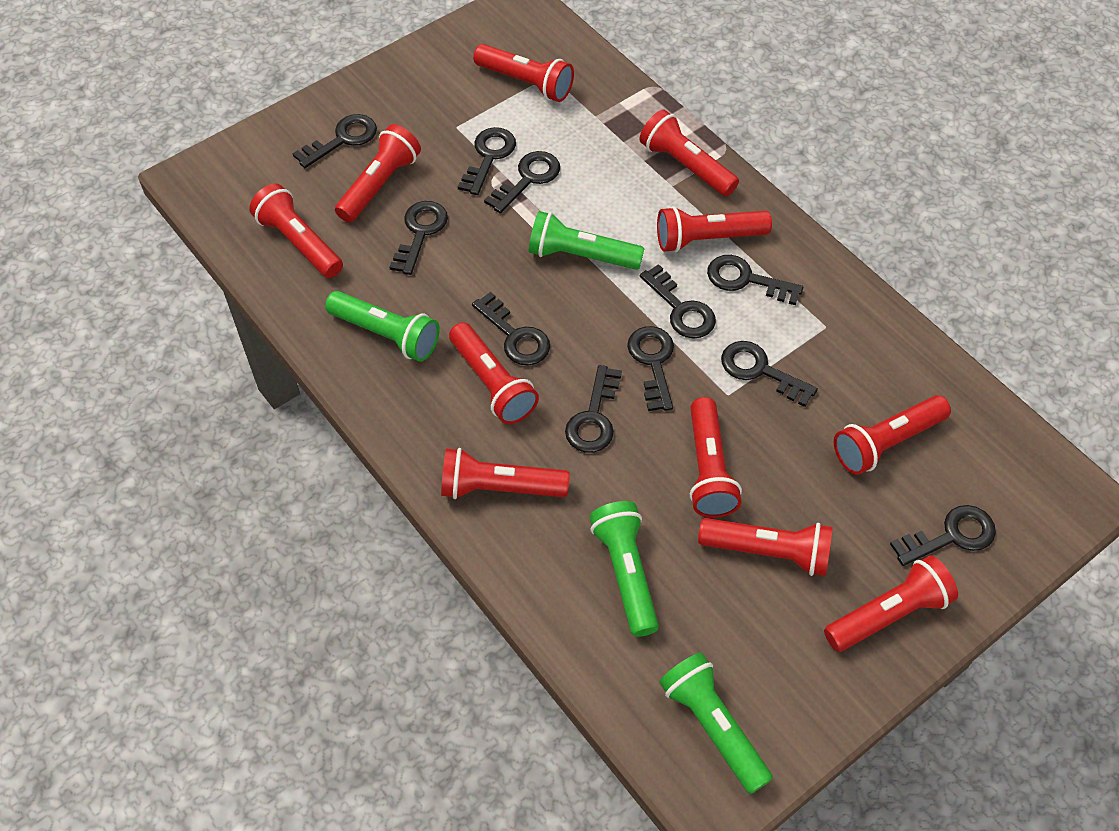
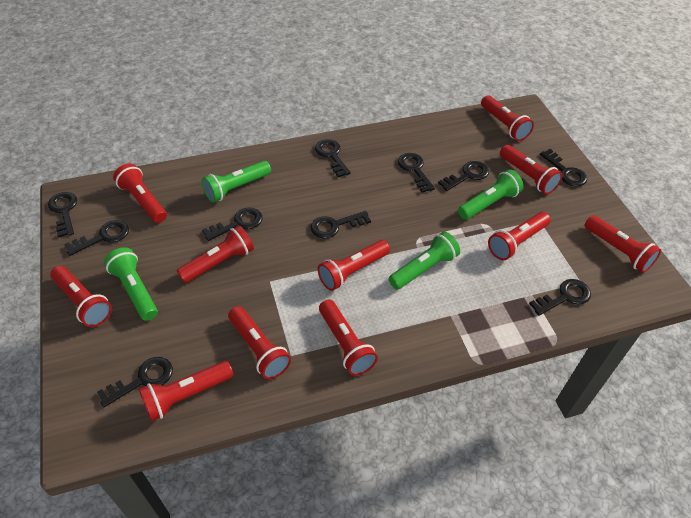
black key: [293,114,377,168] [389,201,448,275] [458,127,516,195] [472,292,550,366] [484,151,560,214] [565,365,622,453] [627,326,674,411] [640,264,716,339] [707,255,803,305] [721,341,818,407] [890,505,996,566] = 11 -> [48,192,77,238] [64,220,129,256] [97,357,173,407] [202,208,262,241] [310,211,371,239] [315,139,351,177] [398,153,435,193] [438,161,489,191] [529,279,591,316] [540,149,587,187] = 10

